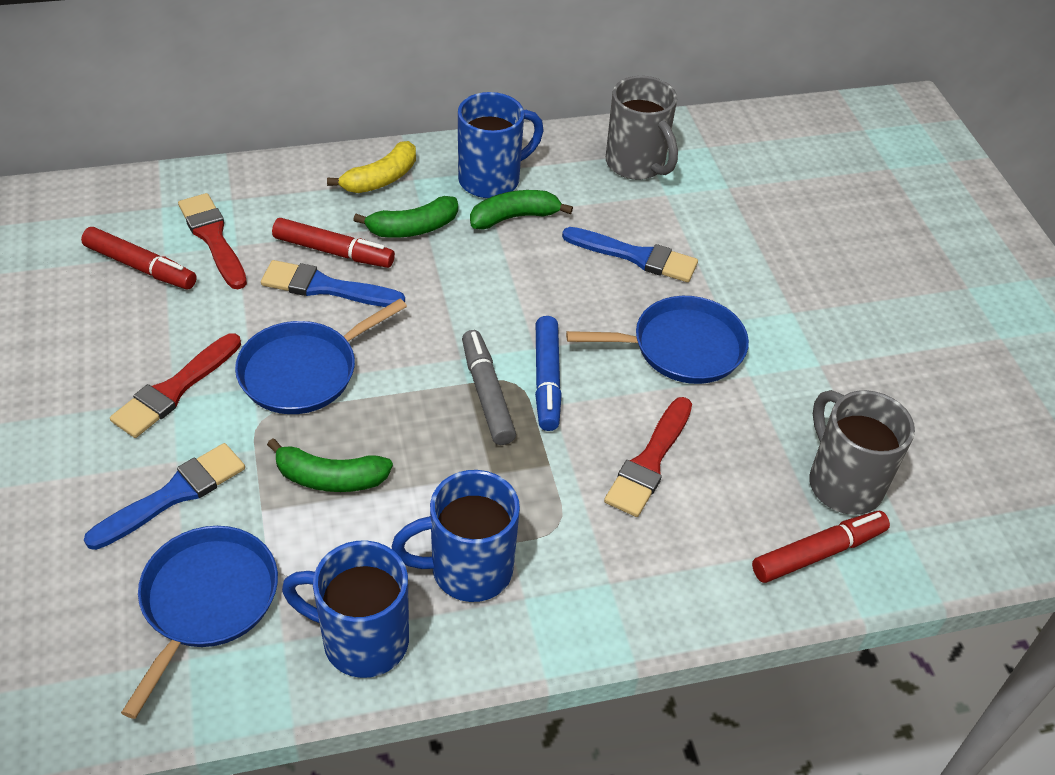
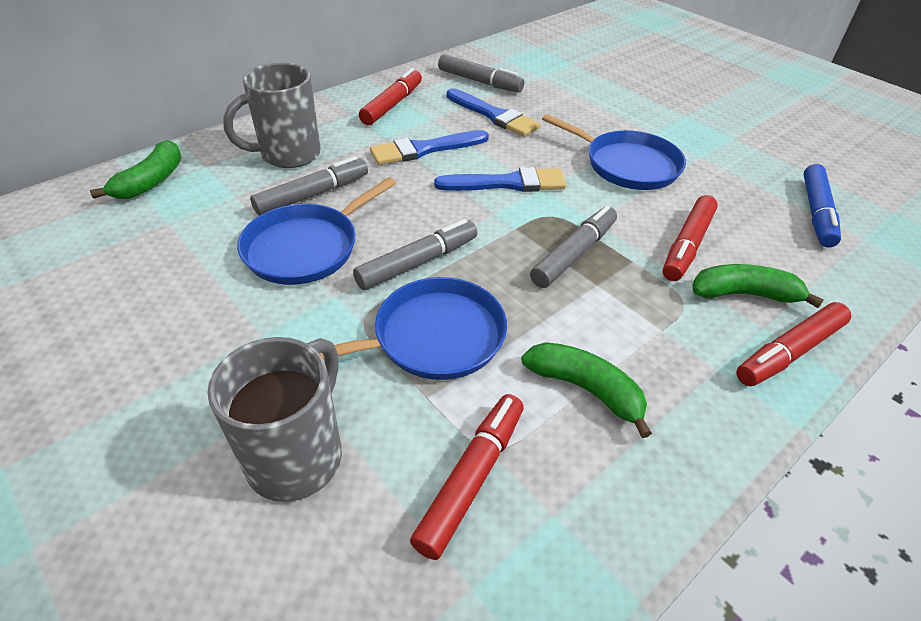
blue mug: [282,540,409,678] [392,470,520,602] [458,92,544,198] = 3 -> none = 0
grey marker: [462,330,516,445] = 1 -> [250,156,368,216] [353,219,477,290] [438,54,524,93] [530,205,617,288] = 4
red brush: [110,333,241,438] [178,193,247,289] [604,397,692,517] = 3 -> none = 0
red marker: [81,227,197,289] [272,218,395,268] [752,511,890,583] = 3 -> [359,68,422,125] [410,394,524,560] [663,195,718,281] [736,302,851,386] = 4
yellow banana: [327,141,416,193] = 1 -> none = 0

